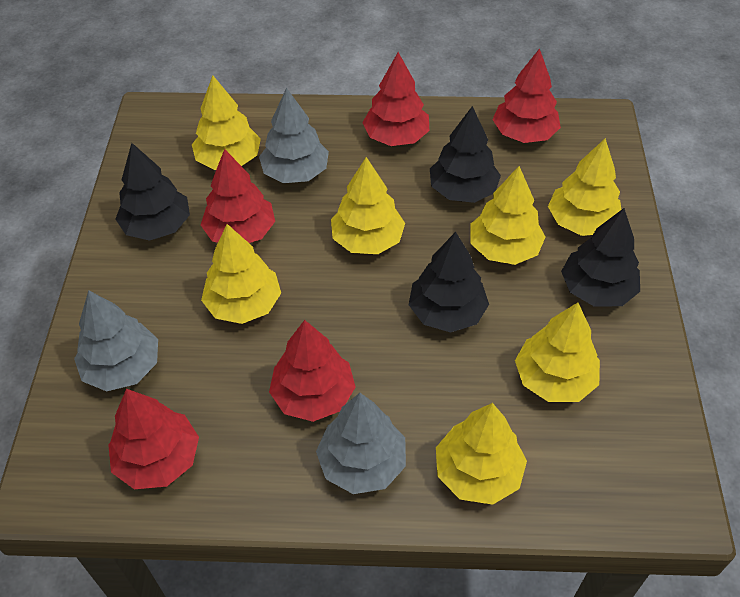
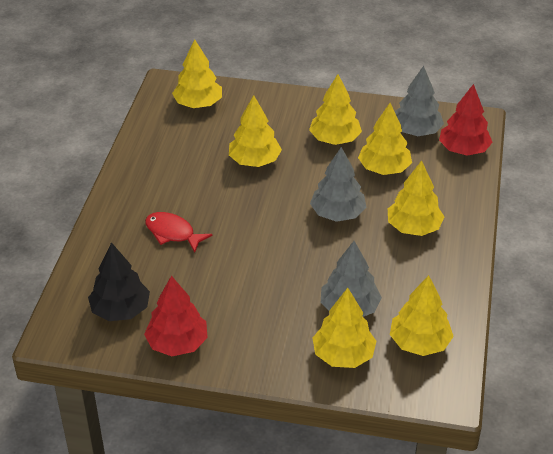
black tree: [115,143,190,241] [409,232,489,332] [430,106,501,203] [561,208,640,307] = 4 -> [88,242,150,321] = 1
red fish: none = 0 -> [145,212,213,253] = 1
red tree: [108,389,199,489] [201,149,275,243] [269,320,355,422] [362,52,429,146] [492,48,561,143] = 5 -> [144,276,208,356] [439,84,493,156] = 2

